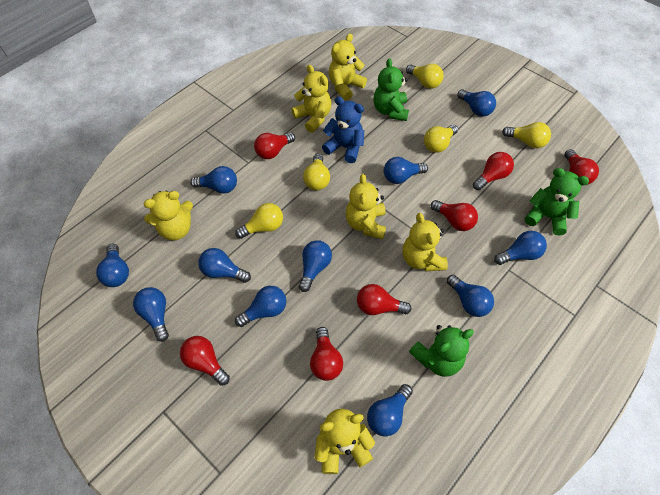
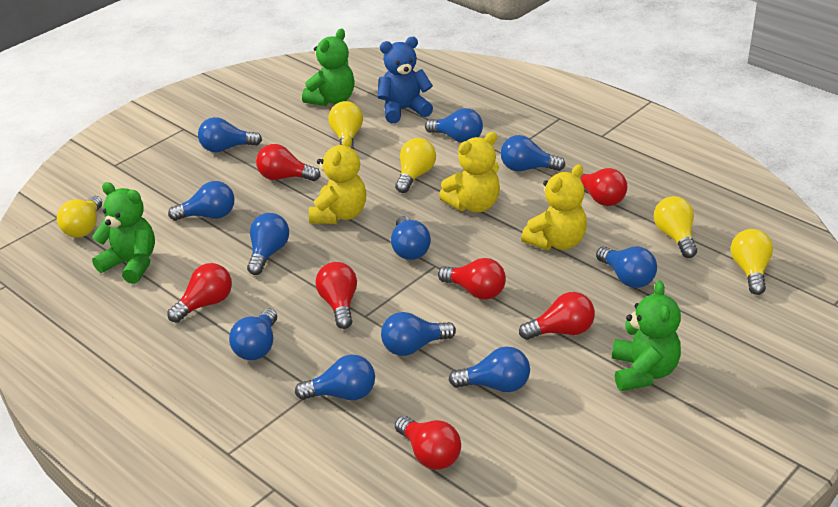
yellow teddy bear: [143,190,193,240] [291,65,331,133] [314,409,375,474] [329,34,367,100] [346,174,386,239] [403,213,448,271] = 6 -> [309,135,366,224] [439,132,500,213] [521,164,587,250] = 3

